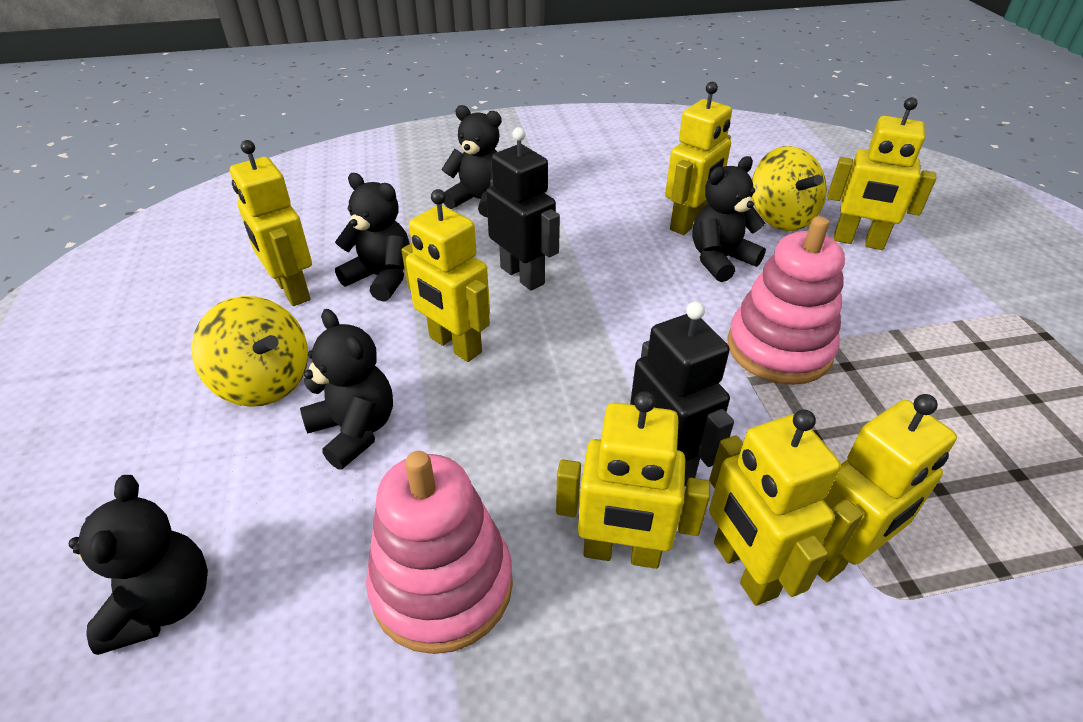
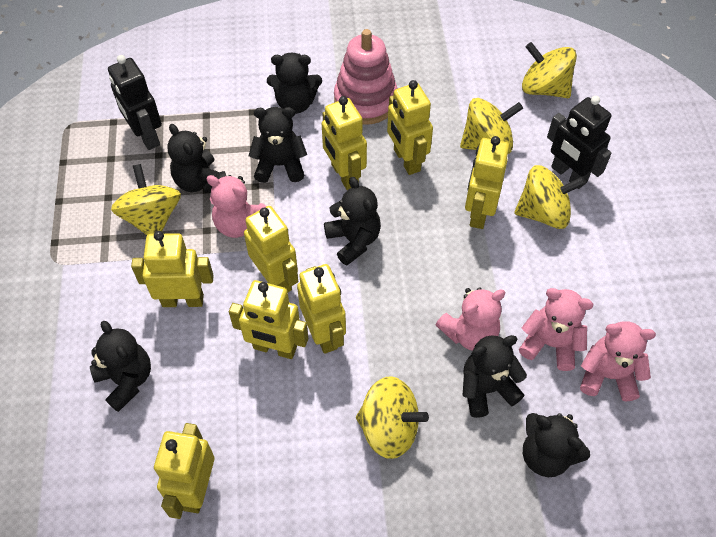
black teddy bear: [69,475,208,655] [300,309,393,470] [335,173,410,302] [441,105,502,217] [692,156,766,282] = 5 -> [90,321,151,412] [167,124,226,193] [248,107,307,183] [267,53,322,114] [324,177,381,266] [462,335,527,418] [523,413,590,477] = 7
pink stacking toy: [366,451,513,654] [727,216,845,385] = 2 -> [334,29,397,125] = 1
pink teddy bear: none = 0 -> [206,175,267,238] [436,288,506,351] [519,288,593,371] [580,321,656,402] = 4
yellow robot: [230,140,312,306] [402,189,490,362] [556,391,710,569] [665,82,732,235] [709,409,841,606] [818,394,957,582] [827,97,936,250] = 7 -> [131,231,214,307] [154,423,215,519] [229,280,308,359] [244,206,298,292] [297,264,346,354] [322,96,367,190] [387,80,433,175] [465,136,509,229] = 8
yellow spinning top: [192,296,308,407] [752,146,827,231] = 2 -> [111,164,181,235] [356,376,429,459] [460,98,523,154] [514,165,586,229] [522,42,577,98] = 5

